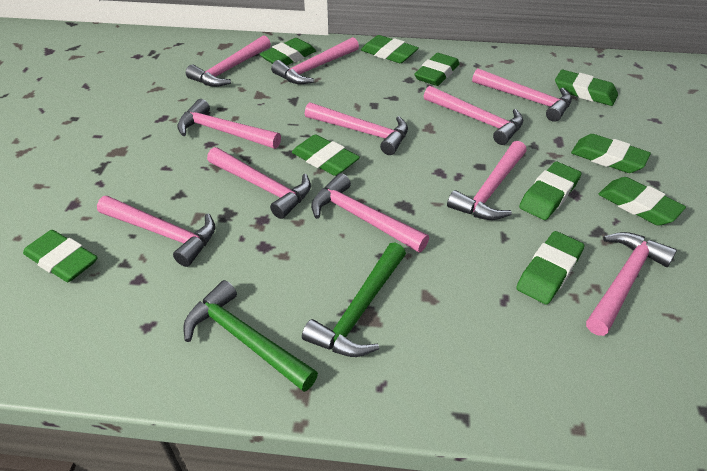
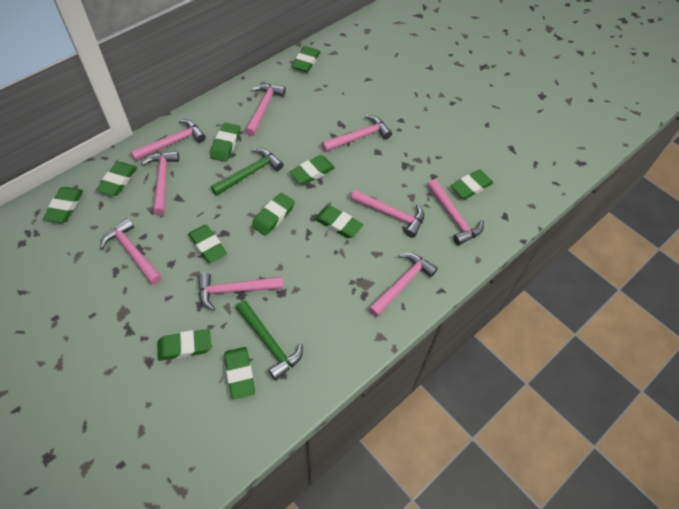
green eraser: [23,230,98,282] [260,38,316,65] [292,134,360,176] [361,35,419,63] [414,53,460,86] [516,231,584,305] [519,162,581,220] [555,70,618,106] [571,134,651,173] [598,177,686,226] = 10 -> [43,187,83,222] [96,162,137,196] [157,329,211,361] [188,225,227,263] [210,123,240,162] [224,347,255,399] [252,193,295,236] [290,155,335,185] [292,46,321,72] [315,206,363,238] [451,169,494,199] = 11
pink hammer: [97,196,215,267] [177,99,281,149] [186,35,271,87] [207,147,311,219] [271,37,359,84] [305,102,408,155] [311,173,429,252] [424,86,523,145] [447,141,527,220] [472,68,572,122] [586,232,677,336] = 11 -> [100,218,162,285] [131,120,206,161] [142,151,179,215] [198,273,283,311] [245,84,286,136] [321,115,392,152] [351,190,424,238] [368,253,438,317] [427,179,484,245] = 9

